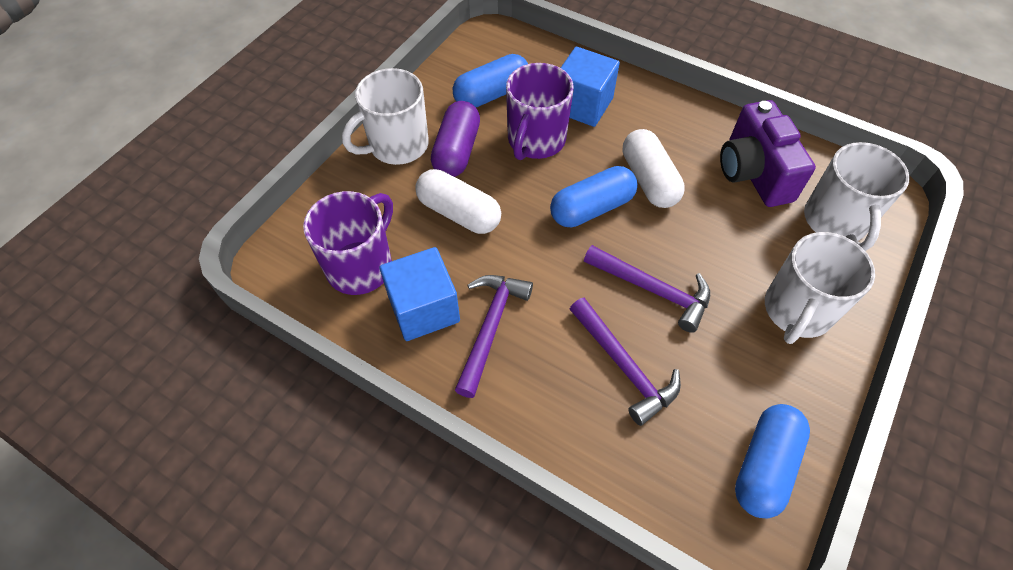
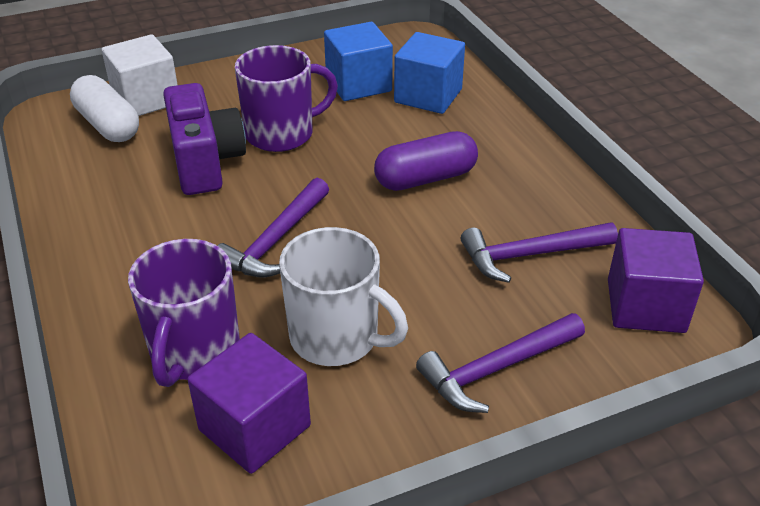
blue capsule: [453,54,528,107] [550,166,638,227] [735,404,810,518] = 3 -> none = 0
purple cube: none = 0 -> [188,333,311,474] [608,228,704,333] = 2
white capsule: [415,169,501,234] [623,129,685,208] = 2 -> [70,75,139,142] = 1
white cube: none = 0 -> [102,34,178,116] = 1
white mug: [342,68,429,165] [765,232,875,344] [804,142,910,251] = 3 -> [279,227,408,366] = 1

